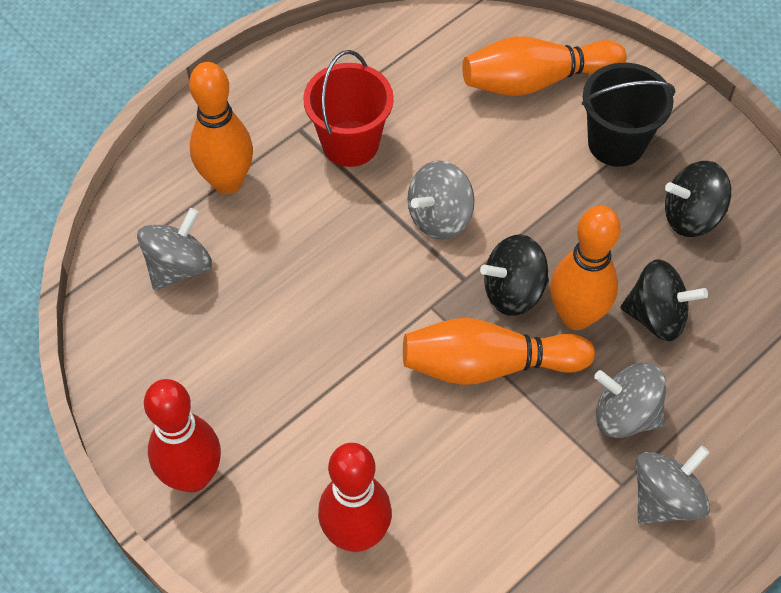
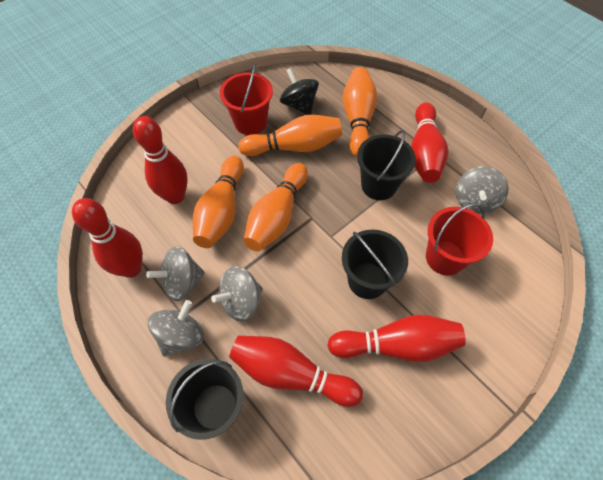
black bucket: [582,63,675,167] = 1 -> [166,359,244,440] [342,230,408,299] [357,130,416,200] = 3
black spinning top: [480,234,549,316] [620,259,708,341] [665,161,731,237] = 3 -> [280,68,319,115] = 1
red bowling pin: [144,379,221,492] [318,443,392,552] = 2 -> [72,198,143,278] [133,116,188,204] [229,336,363,407] [327,315,466,362] [411,102,449,183] = 5
red bucket: [303,50,394,167] = 1 -> [220,63,273,135] [426,203,493,276] = 2

